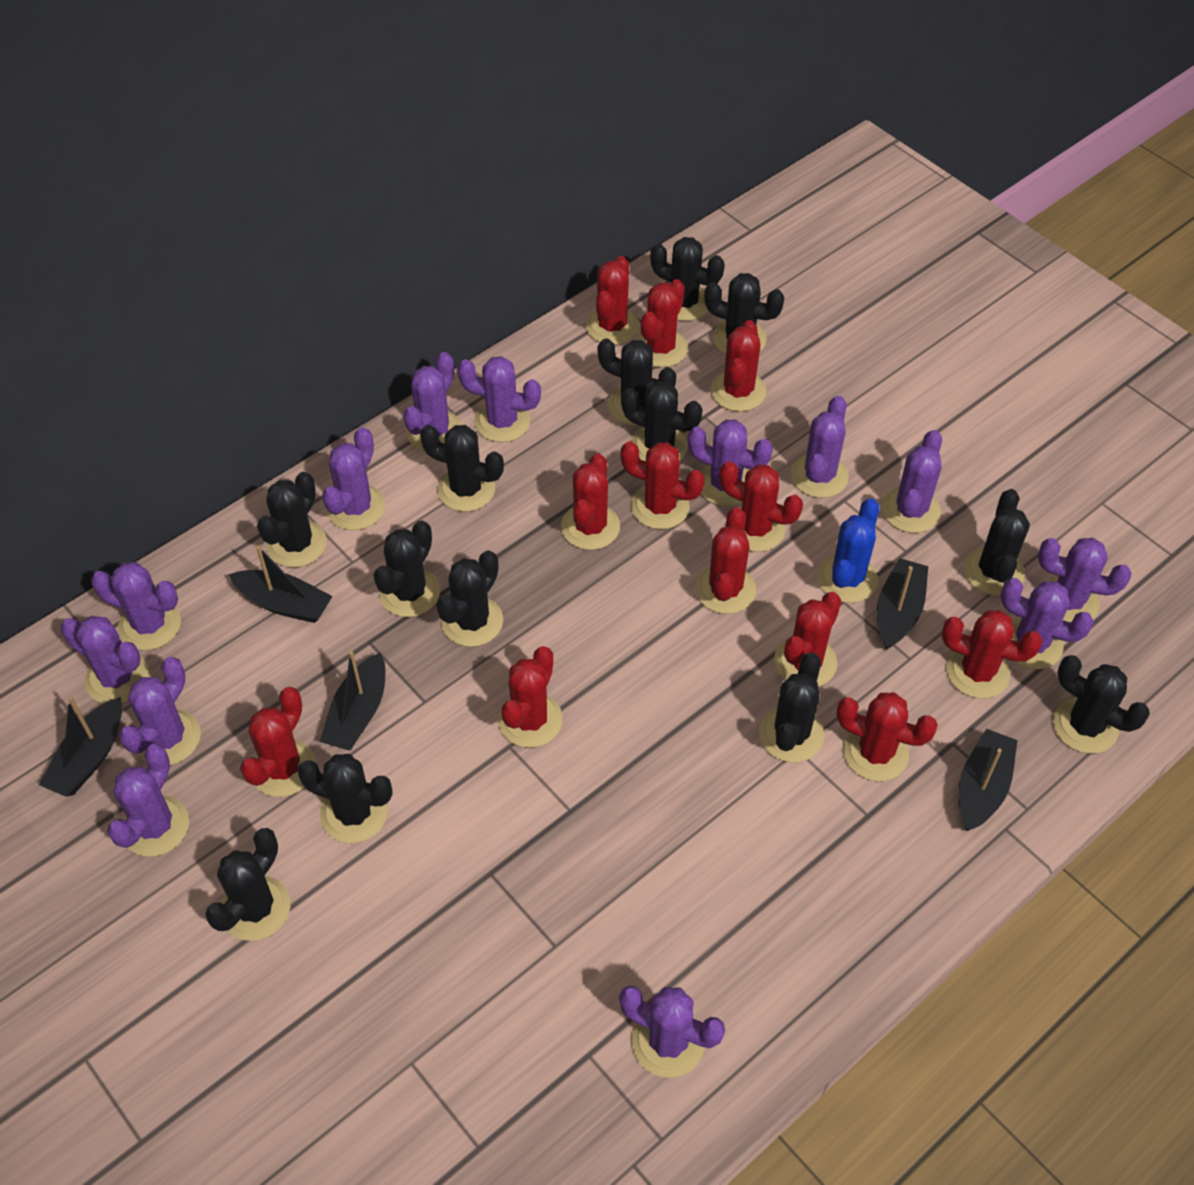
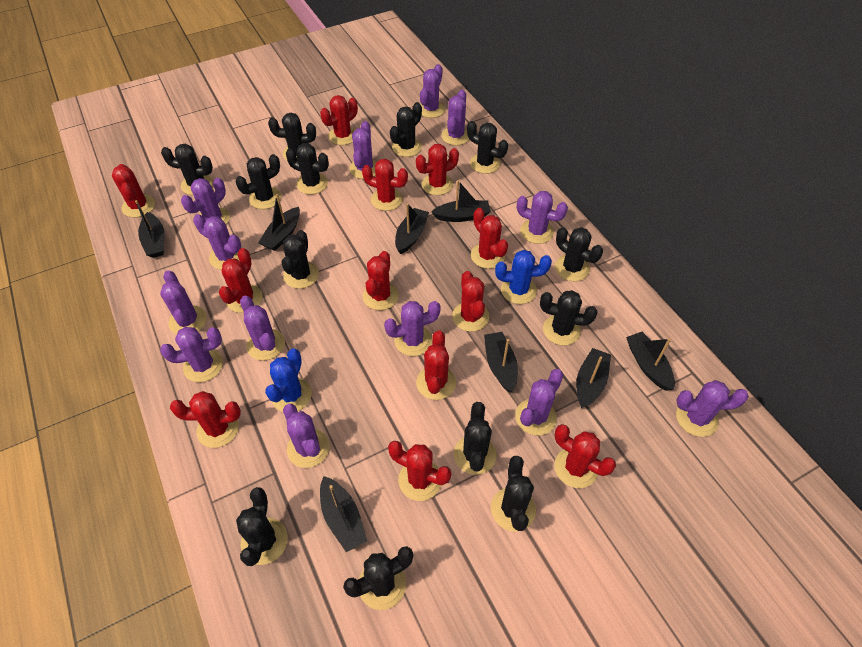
black boat: [39,697,122,797] [229,545,333,623] [320,651,385,750] [877,558,928,650] [959,729,1018,831] = 5 -> [135,200,164,258] [258,194,300,251] [320,476,367,552] [395,203,429,254] [431,180,491,222] [484,332,518,392] [576,348,611,408] [626,332,675,391] = 8
blue cactus: [817,498,879,603] = 1 -> [265,348,312,412] [495,250,552,304] = 2

